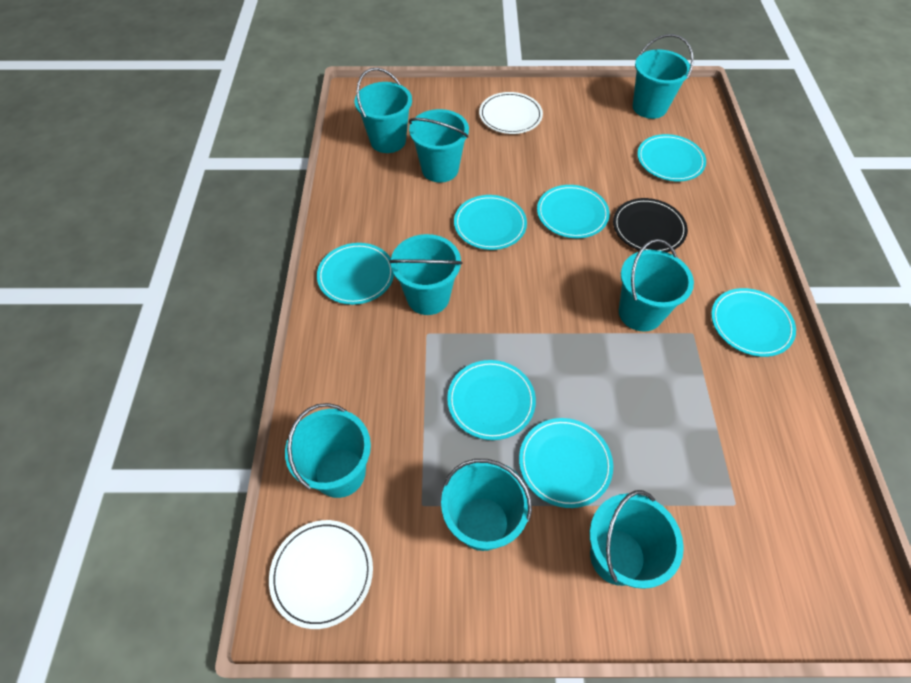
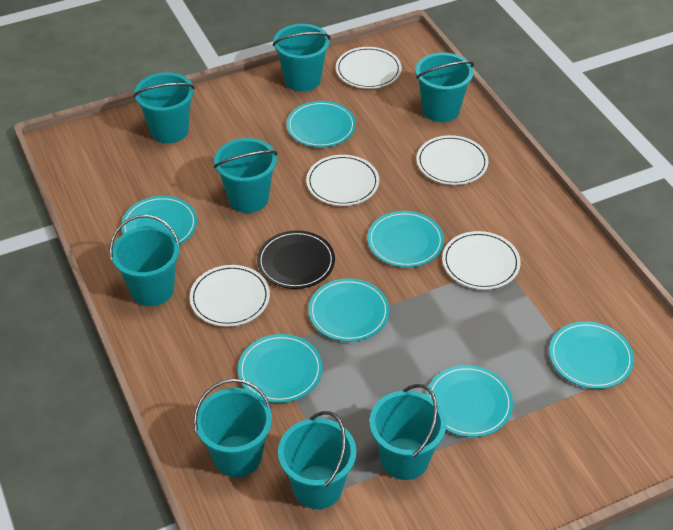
white plate: [269,520,373,629] [479,92,543,134] = 2 -> [189,265,270,327] [306,155,379,206] [336,47,402,89] [417,135,488,185] [442,231,521,290] = 5

